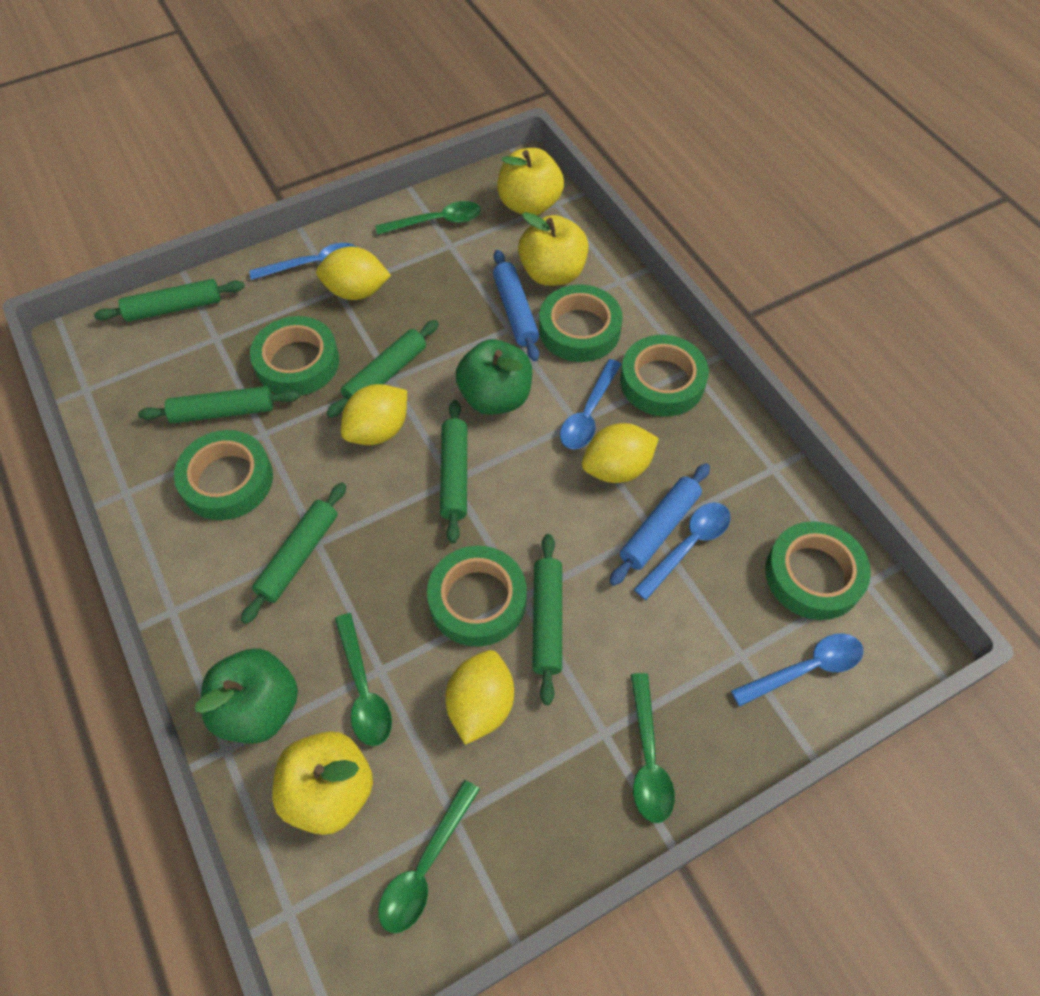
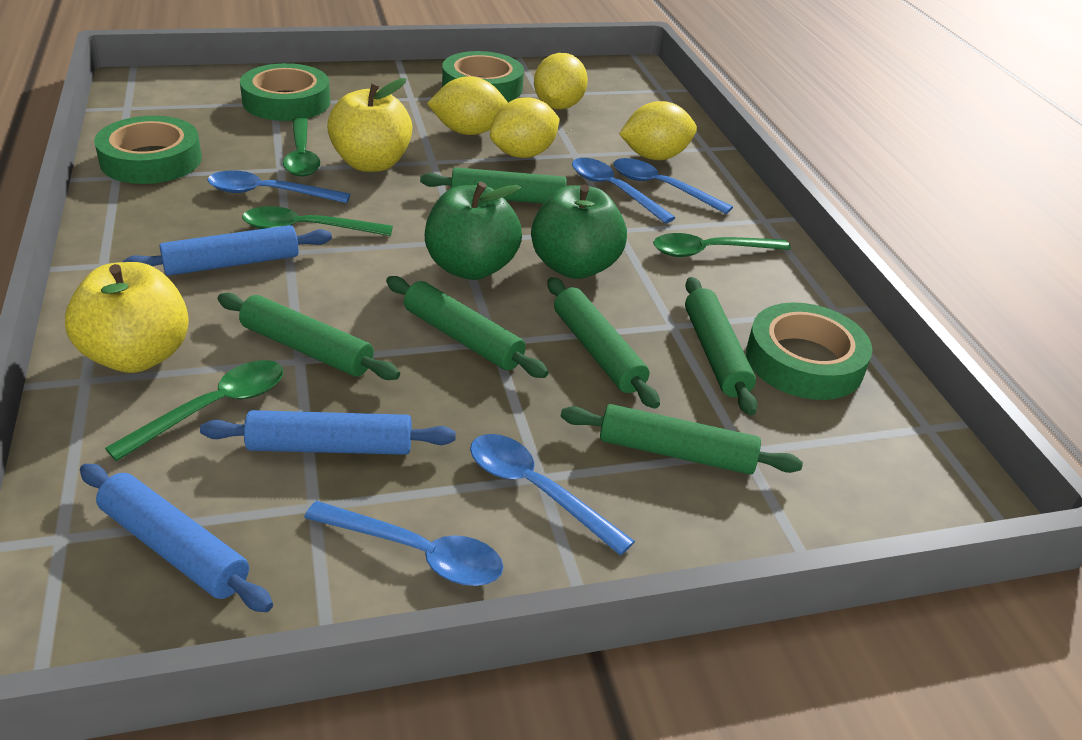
blue rolling pin: [493,250,539,361] [610,463,710,586] = 2 -> [80,464,273,612] [122,225,332,276] [200,410,456,455] = 3
blue spoon: [249,243,356,280] [560,359,621,449] [634,503,731,600] [731,633,863,707] = 4 -> [207,170,350,203] [304,501,503,586] [470,434,635,555] [572,158,676,223] [613,158,733,214] = 5
green tape: [174,430,273,520] [250,316,339,396] [427,546,527,647] [539,285,623,362] [620,335,709,417] [765,521,871,620] = 6 -> [94,116,202,184] [240,63,330,121] [442,51,524,102] [746,302,872,400] = 4
yellow apple: [272,731,373,835] [497,148,564,216] [518,212,589,286] = 3 -> [65,262,189,373] [327,78,412,172] = 2

